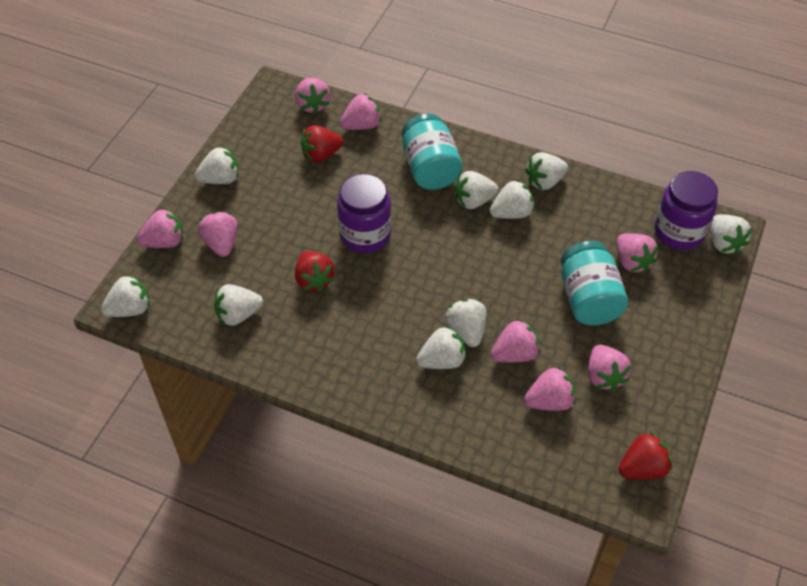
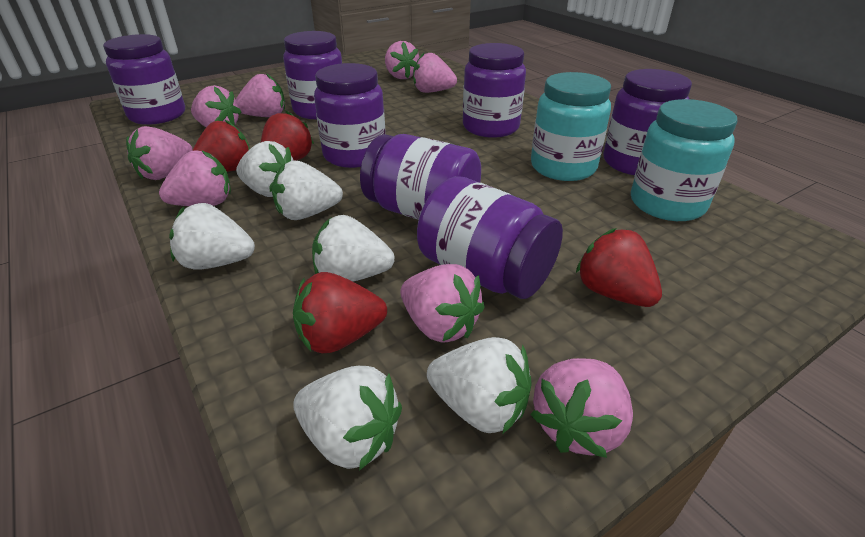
purple jar: [337,174,391,253] [654,171,718,250] = 2 -> [103,34,185,125] [283,31,342,119] [314,63,386,168] [360,134,481,220] [417,176,563,299] [463,43,526,138] [603,69,692,175] = 7
red strawberry: [295,251,335,292] [301,125,343,163] [618,432,672,479] = 3 -> [192,119,250,172] [261,111,314,161] [293,272,387,353] [576,228,662,307] = 4
white strawberry: [101,274,150,317] [195,146,239,184] [214,284,263,326] [416,326,466,369] [445,299,486,347] [454,171,498,209] [490,180,534,219] [525,152,568,190] [710,214,752,255] = 9 -> [169,203,255,270] [236,141,294,197] [272,161,343,220] [293,366,402,471] [312,215,394,282] [427,337,532,434] = 6

